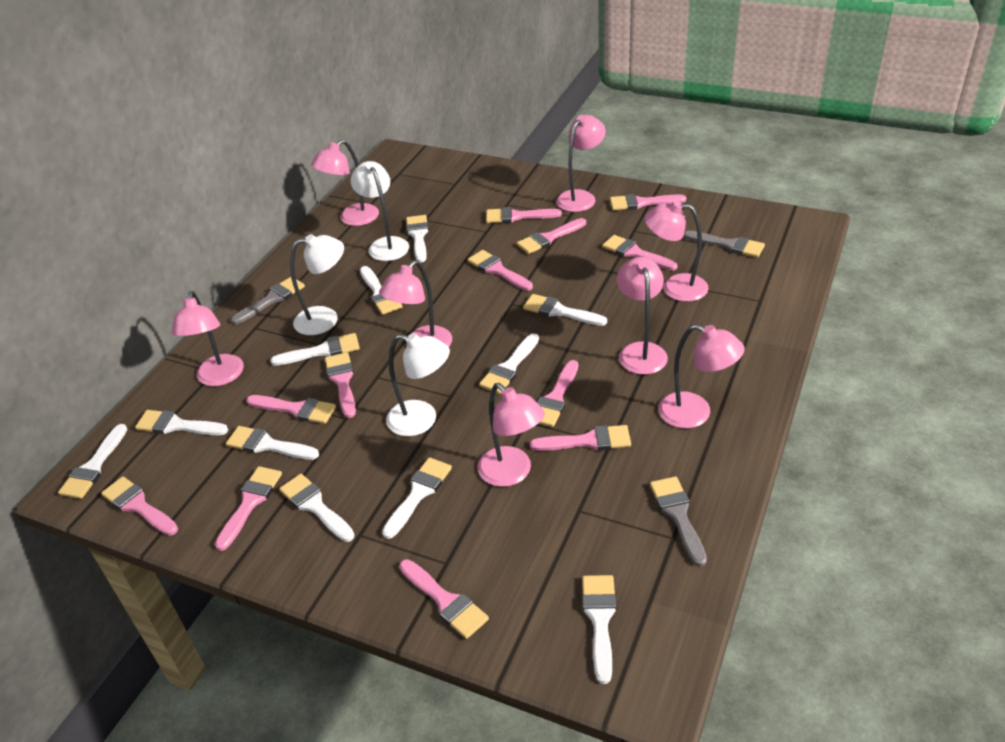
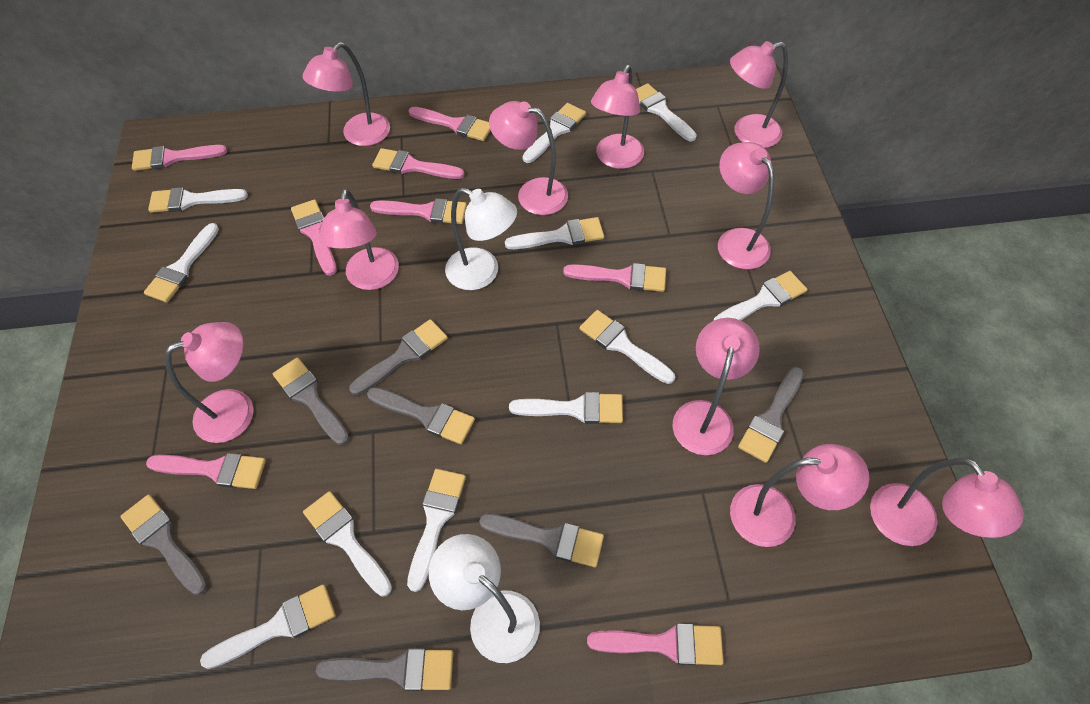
grey brush: [231,277,305,324] [650,476,707,567] [683,230,765,257] = 3 -> [120,494,207,595] [273,357,349,445] [316,648,453,691] [349,319,448,395] [367,387,475,444] [479,514,604,567] [738,367,804,463] = 7
pink brush: [101,476,178,536] [215,466,282,551] [246,395,336,424] [325,352,356,418] [399,559,489,639] [468,250,533,291] [486,207,562,223] [517,218,586,254] [530,425,631,451] [537,360,578,427] [602,235,678,270] [610,194,686,210] = 12 -> [132,145,227,171] [146,453,266,489] [291,199,337,276] [370,198,467,224] [372,148,465,179] [408,107,491,141] [563,263,666,292] [587,623,724,665] = 8
pink lamp: [171,291,244,386] [311,140,379,226] [379,260,452,347] [478,383,545,487] [556,115,606,212] [617,257,668,375] [645,201,709,302] [658,324,745,428] = 8 -> [165,322,254,443] [302,42,390,146] [319,189,399,290] [489,101,568,215] [591,65,644,169] [672,318,760,455] [718,142,774,269] [730,41,788,148] [730,444,869,547] [870,458,1024,546] = 10
white lamp: [290,234,344,335] [351,161,409,261] [386,333,450,436] = 3 -> [429,534,540,663] [445,187,517,290] = 2

